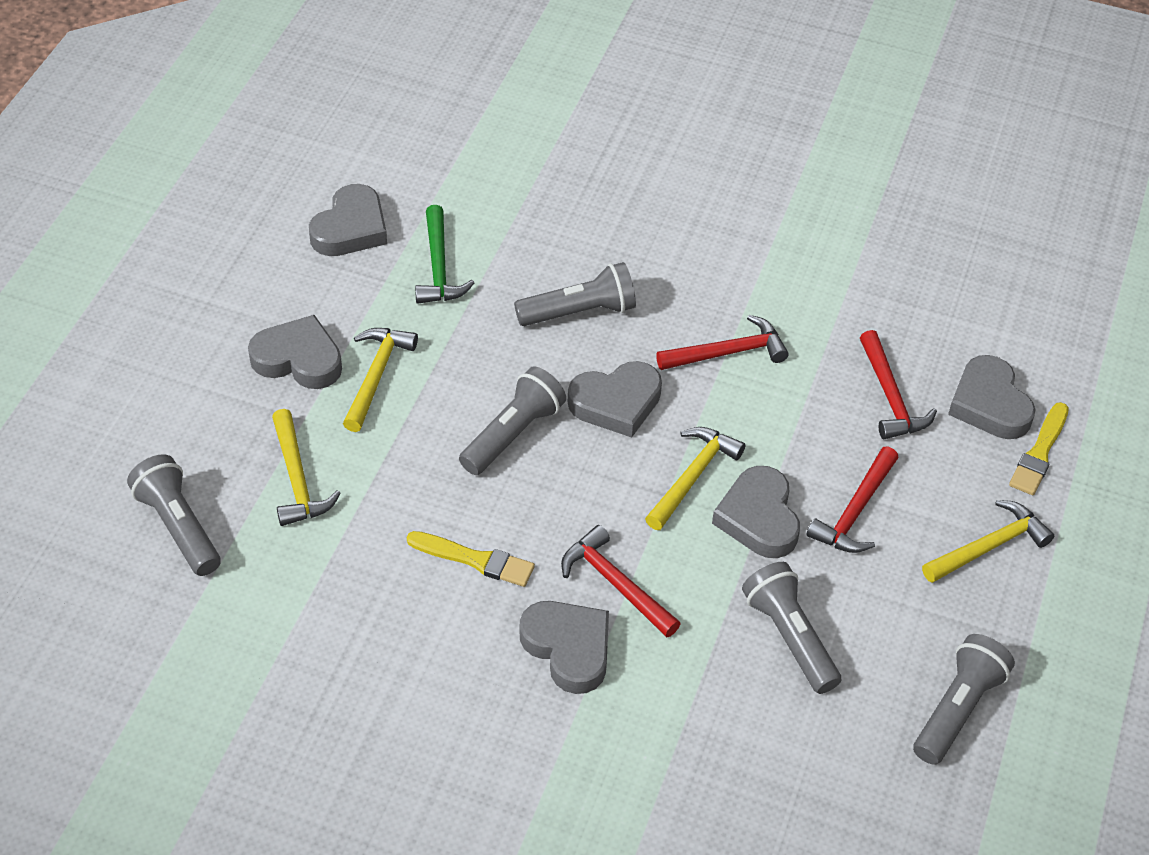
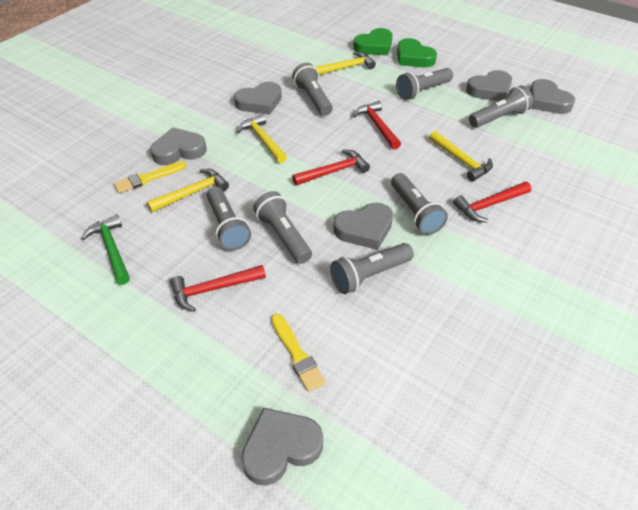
green heart: none = 0 -> [353,28,393,55] [397,38,437,67] = 2
grey flashlight: [127,454,221,576] [459,366,566,475] [514,262,636,326] [742,562,841,694] [913,634,1015,765] = 5 -> [207,187,251,250] [253,191,312,264] [292,63,333,116] [330,243,414,294] [391,173,448,235] [396,68,453,100] [469,86,533,128] = 7

